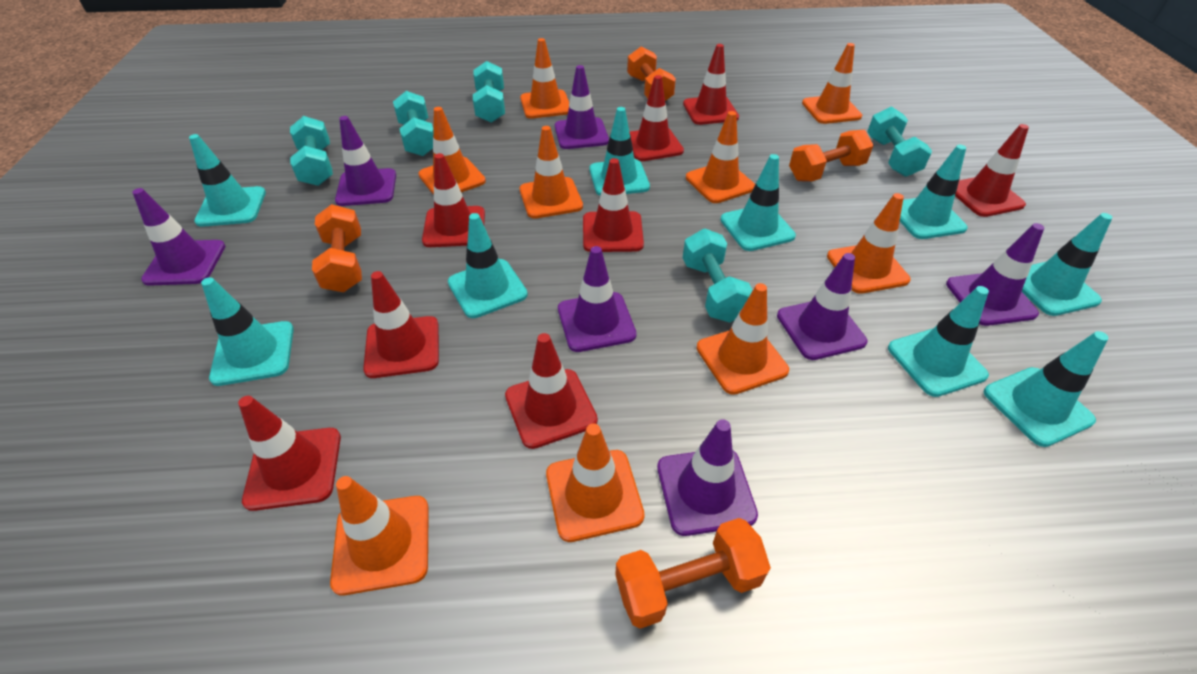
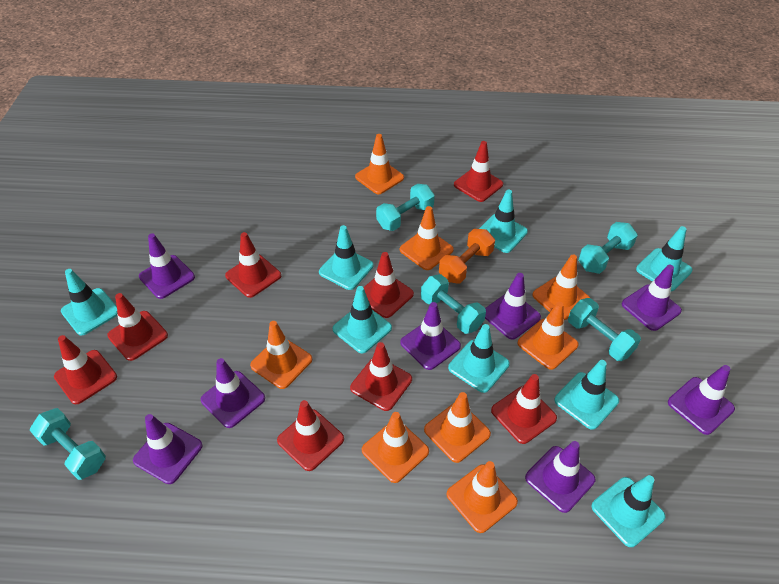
orange dumbbell: [312,204,362,292] [615,518,771,629] [627,46,676,101] [789,130,874,182] = 4 -> [439,229,495,283] = 1
orange traffic cone: [330,476,429,595] [418,107,486,195] [520,38,569,119] [520,126,583,219] [546,423,645,542] [686,111,755,203] [696,283,789,395] [802,43,862,124] [827,193,911,294] = 9 -> [250,321,312,389] [355,134,404,194] [362,412,429,483] [400,206,454,270] [424,392,491,463] [447,461,518,533] [517,302,579,370] [532,255,590,320] = 8
purple traffic cone: [132,188,225,286] [335,116,396,206] [555,65,609,149] [558,246,637,352] [657,419,758,536] [777,253,867,360] [946,223,1044,326] = 7 -> [133,414,202,484] [139,233,195,299] [201,358,265,428] [400,302,461,370] [485,273,541,340] [525,441,595,513] [622,264,682,331] [668,365,735,435] = 8
turquoise traffic cone: [189,134,266,227] [201,277,294,386] [448,213,528,318] [589,107,650,196] [720,154,796,251] [888,286,989,397] [900,145,968,239] [983,331,1109,447] [1022,213,1112,316] = 9 -> [61,269,117,336] [319,225,373,290] [333,286,392,353] [448,324,510,393] [479,190,528,253] [554,360,619,430] [591,475,666,547] [636,226,693,291] = 8

